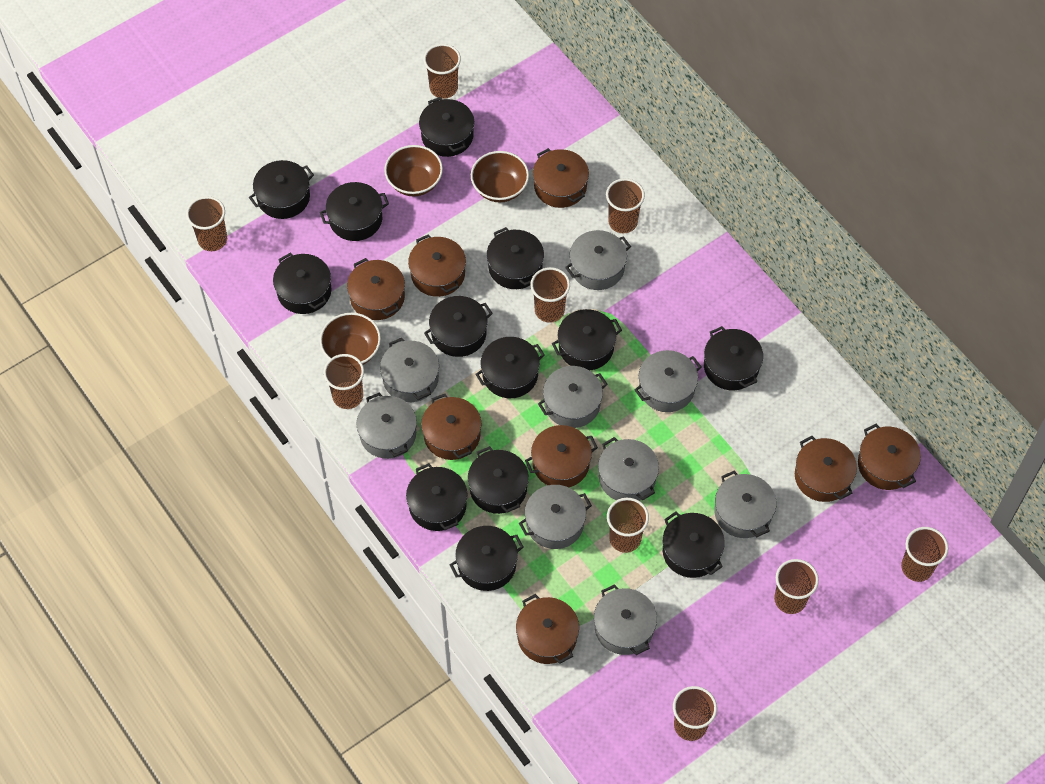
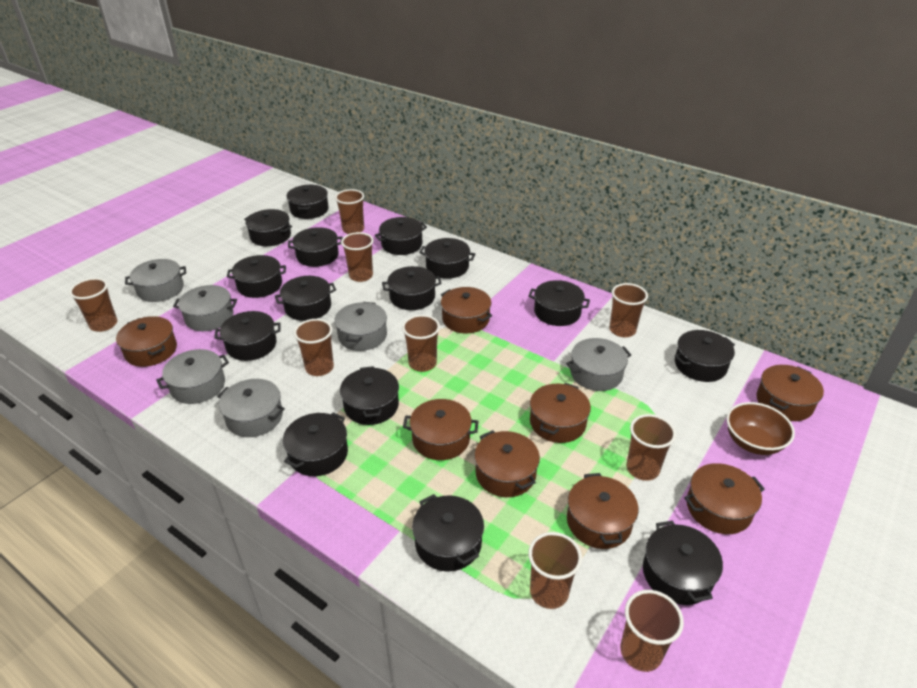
black pot: [249,160,314,219] [273,253,331,314] [320,182,389,241] [406,463,467,531] [419,97,474,157] [424,296,493,357] [450,526,523,591] [468,446,529,514] [475,337,545,398] [487,227,544,289] [552,309,622,370] [663,512,725,578] [704,326,763,390] = 13 -> [214,311,281,361] [227,255,286,298] [244,209,292,246] [275,276,336,321] [283,412,348,476] [286,185,329,219] [288,227,343,267] [340,366,399,425] [375,217,427,255] [382,266,442,310] [412,494,484,572] [419,238,475,279] [528,280,590,326] [643,521,723,605] [674,330,735,382] = 15
brown bowl: [320,313,381,365] [384,145,443,196] [471,151,529,203] = 3 -> [726,402,795,455] = 1
grey pot: [356,392,417,459] [380,338,439,402] [519,485,592,549] [538,366,608,428] [565,230,631,290] [594,584,657,655] [598,437,659,501] [635,350,701,412] [715,471,776,538] = 9 -> [125,259,186,302] [156,349,229,404] [173,285,237,331] [217,379,285,437] [334,302,387,351] [566,338,631,391] = 6

